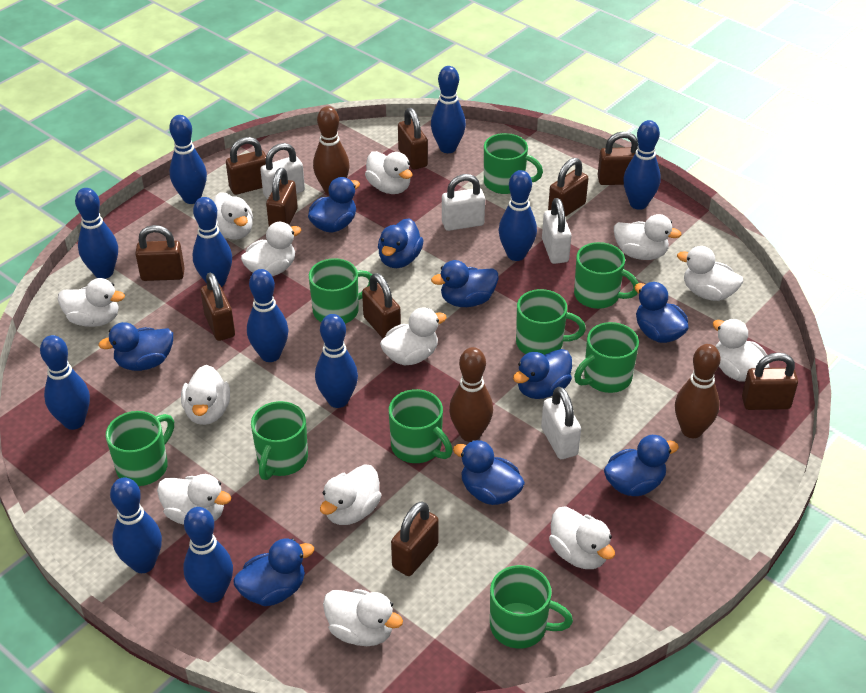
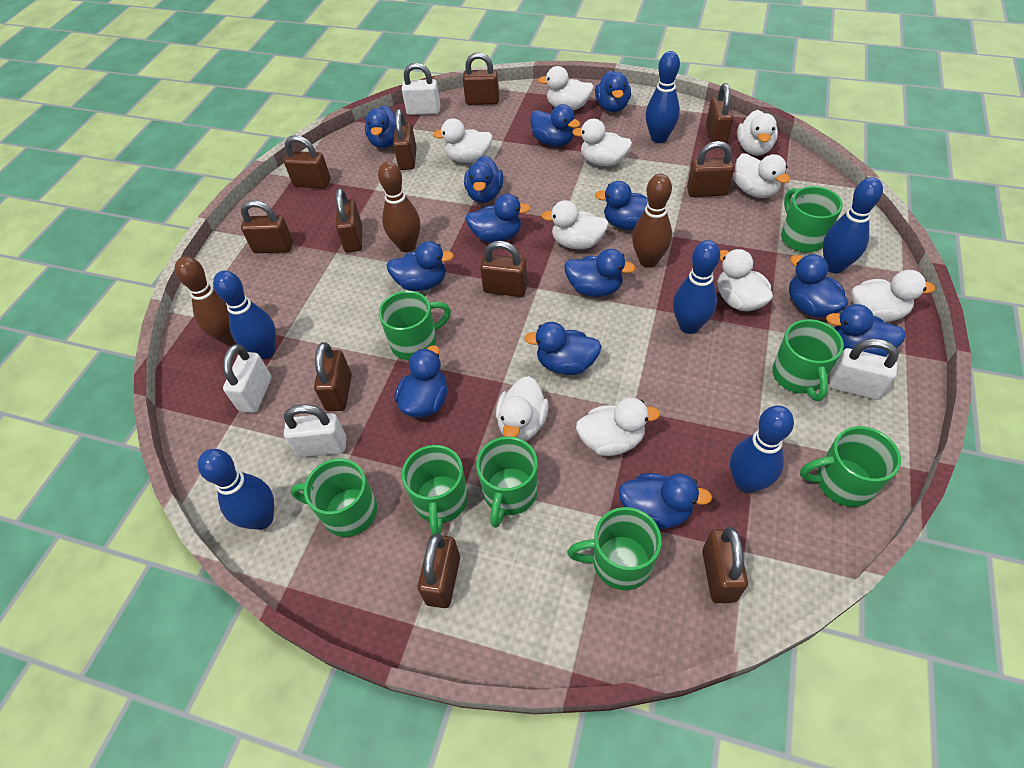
blue bowling pin: [40,335,90,430] [75,188,118,279] [110,478,162,573] [169,115,207,204] [183,507,233,603] [193,197,232,287] [247,269,289,362] [315,314,358,408] [431,66,466,153] [499,170,537,261] [623,120,661,210] = 11 -> [198,449,274,530] [213,271,276,359] [645,51,680,143] [673,240,720,334] [730,405,794,493] [823,177,883,273] = 6
blue duck: [98,322,173,371] [233,539,314,606] [308,177,360,232] [378,218,424,268] [431,260,499,307] [453,440,525,505] [513,349,572,399] [604,435,679,496] [634,282,689,343] = 9 -> [365,105,395,148] [386,241,454,291] [394,345,447,418] [464,156,503,203] [465,194,531,242] [524,322,602,375] [530,104,580,147] [564,249,636,297] [595,71,631,112] [595,181,648,230] [618,473,712,530] [789,254,848,318] [826,304,906,357] = 13
brown padlock: [135,225,185,281] [201,273,235,341] [226,137,266,195] [266,168,298,226] [362,273,401,338] [391,501,439,576] [398,108,428,170] [548,158,588,217] [598,131,638,185] [742,353,798,410] = 10 -> [241,200,293,253] [284,135,331,188] [314,342,352,411] [336,188,362,252] [393,109,417,170] [418,533,460,608] [463,52,499,105] [480,241,527,297] [687,141,734,197] [702,527,748,603] [706,83,734,143] = 11
green mug: [106,411,174,486] [251,401,308,480] [309,258,372,324] [389,389,453,463] [484,133,543,194] [490,565,573,649] [516,289,586,355] [574,242,638,309] [574,322,639,393] = 9 -> [291,458,377,537] [379,291,451,360] [402,445,468,535] [476,436,538,528] [567,507,662,590] [772,319,844,401] [781,186,843,252] [800,426,901,507] = 8
white duck: [58,278,125,327] [157,474,231,525] [181,365,230,425] [213,192,253,240] [241,222,301,276] [320,464,382,525] [323,589,403,646] [365,151,413,194] [380,307,447,365] [549,506,615,569] [614,214,682,260] [677,246,743,301] [713,319,770,382] = 13 -> [433,118,493,163] [496,376,549,441] [538,66,594,110] [541,200,609,249] [572,119,632,166] [576,398,660,456] [717,249,773,311] [734,154,790,198] [737,110,778,156] [851,270,935,322] = 10

